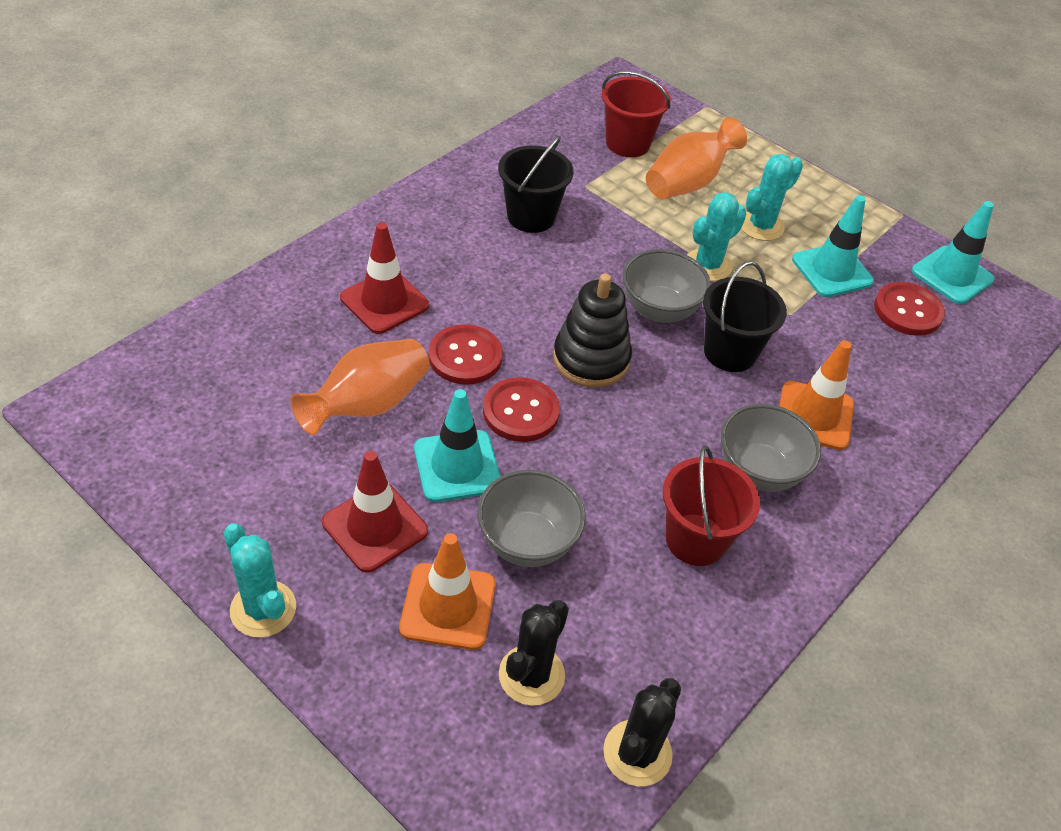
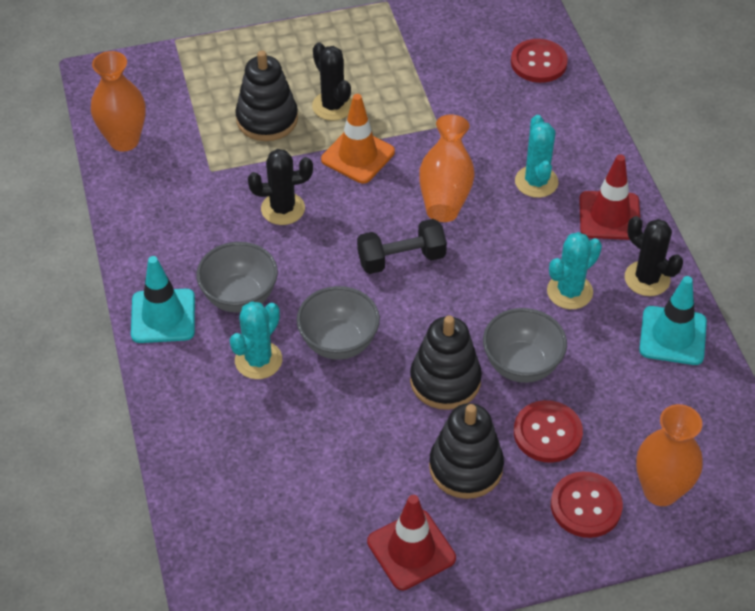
black bucket: [498,136,574,233] [703,261,787,372] = 2 -> none = 0
black cactus: [499,600,569,706] [603,678,681,786] = 2 -> [248,149,313,225] [312,42,352,121] [625,216,683,296] = 3
black dumbbell: none = 0 -> [357,219,447,274] = 1
black stacking toy: [553,273,632,388] = 1 -> [235,50,298,141] [410,315,482,410] [429,403,504,499] = 3
orange traffic cone: [399,533,496,650] [779,340,854,450] = 2 -> [321,94,395,183] = 1
orange vase: [291,339,430,435] [646,117,747,199] = 2 -> [91,51,146,152] [419,114,475,222] [636,404,703,506] = 3
red bucket: [602,71,671,157] [663,445,760,566] = 2 -> none = 0
turquoise traffic cone: [414,389,501,502] [792,195,874,297] [912,201,994,304] = 3 -> [131,256,195,343] [639,276,707,365] = 2

